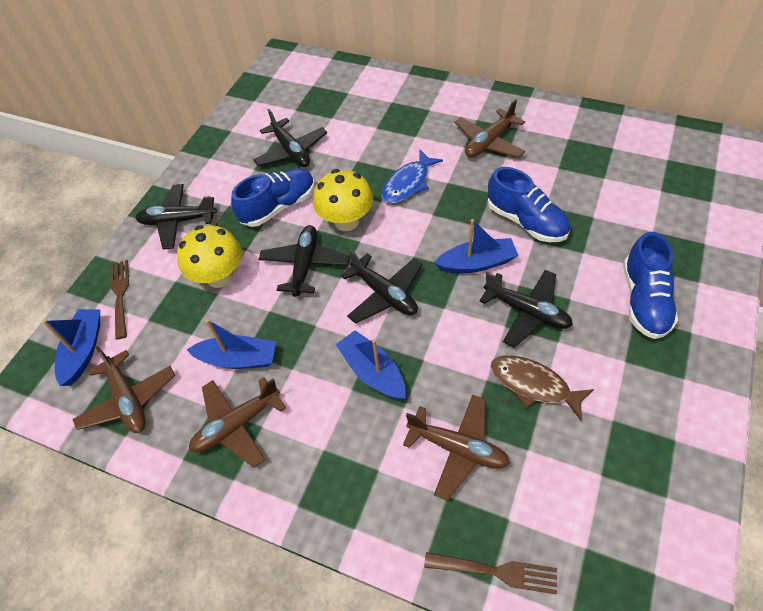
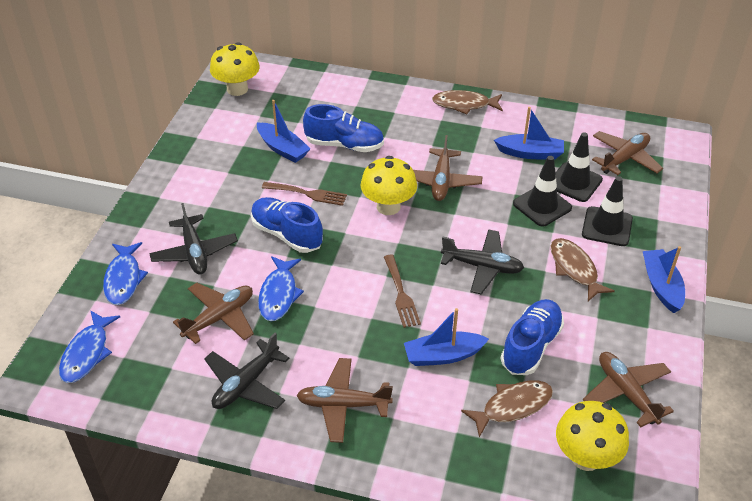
black plane: [135,184,217,250] [253,109,327,167] [258,225,350,297] [341,249,422,324] [479,270,573,348] = 5 -> [149,203,238,275] [204,333,289,409] [441,229,524,295] = 3
black traffic cone: none = 0 -> [513,156,572,227] [555,133,603,202] [582,176,633,246] = 3
blue fish: [381,150,443,204] = 1 -> [59,310,120,383] [103,242,148,305] [258,256,304,321] = 3
brown fish: [490,356,594,421] = 1 -> [432,90,503,114] [461,380,553,437] [550,238,615,301] = 3
brown plane: [72,346,175,433] [189,377,286,468] [403,395,510,501] [454,99,525,158] = 4 -> [173,283,254,344] [296,358,393,443] [413,135,483,201] [583,352,674,427] [592,131,663,175] = 5
yellow mushroom: [177,225,242,288] [313,169,373,231] = 2 -> [210,42,260,96] [360,156,417,215] [556,401,629,471] = 3

